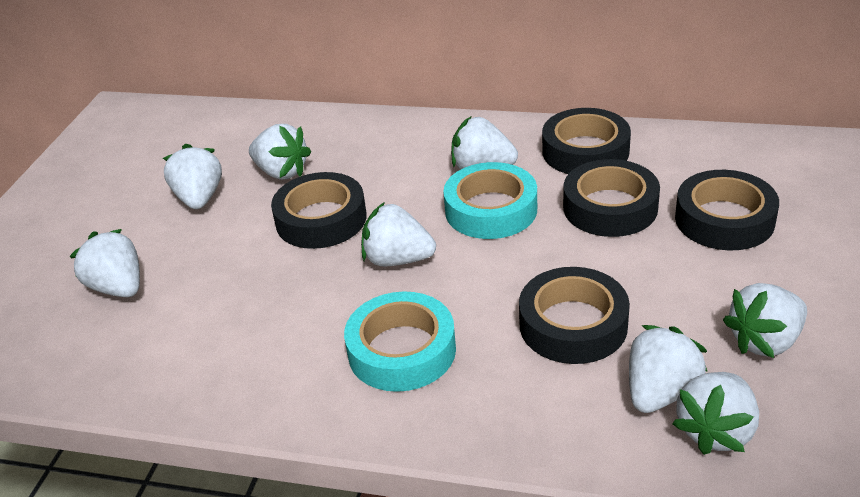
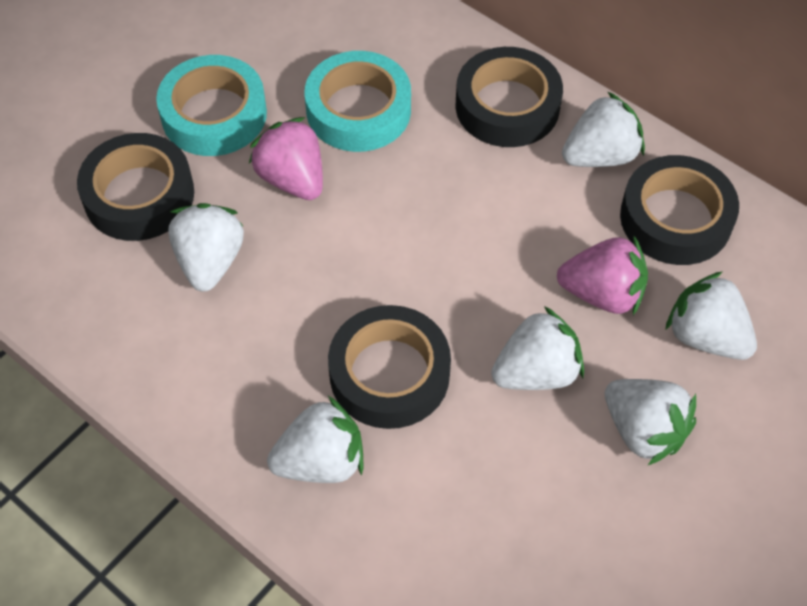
black tape: [271,172,367,249] [519,267,630,364] [542,108,631,174] [563,159,660,237] [675,170,779,250] = 5 -> [77,133,194,241] [328,305,451,429] [456,47,563,147] [620,155,739,265] = 4
pink strawberry: none = 0 -> [249,117,323,200] [557,236,648,315] = 2
white strawberry: [69,229,140,297] [163,144,222,209] [249,124,311,179] [361,202,436,266] [451,116,518,170] [629,325,707,413] [672,372,759,455] [723,283,807,358] = 8 -> [168,203,244,292] [267,396,363,483] [491,306,584,390] [562,91,645,167] [605,379,696,465] [665,271,757,360] = 6

